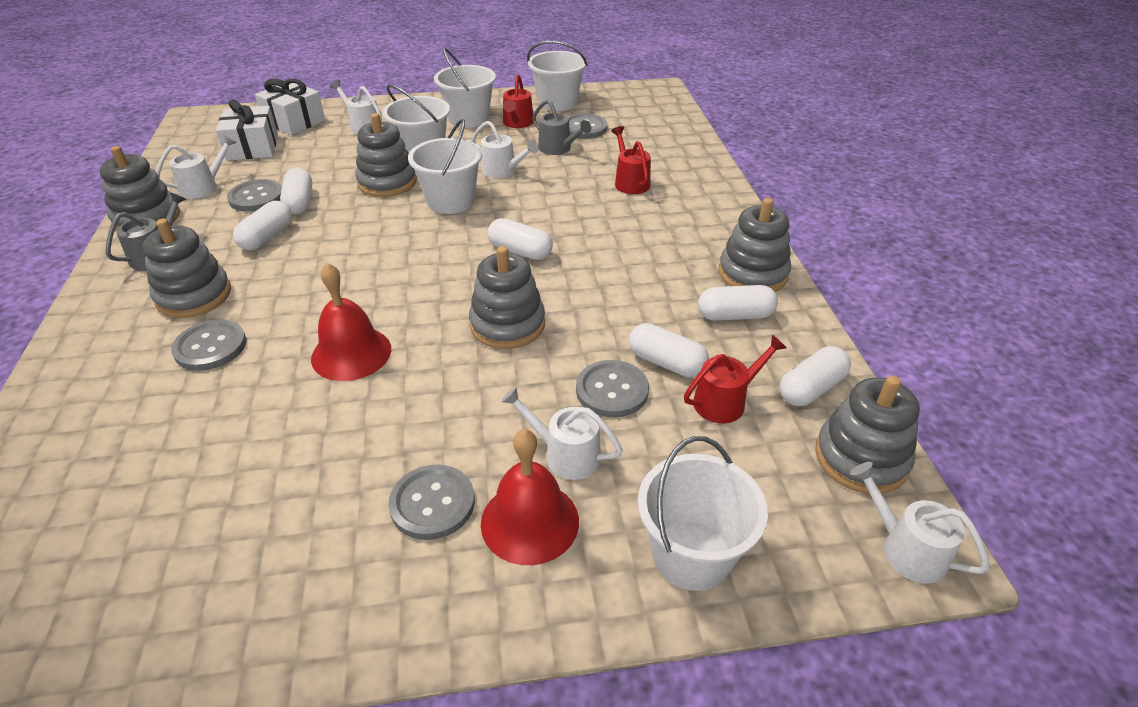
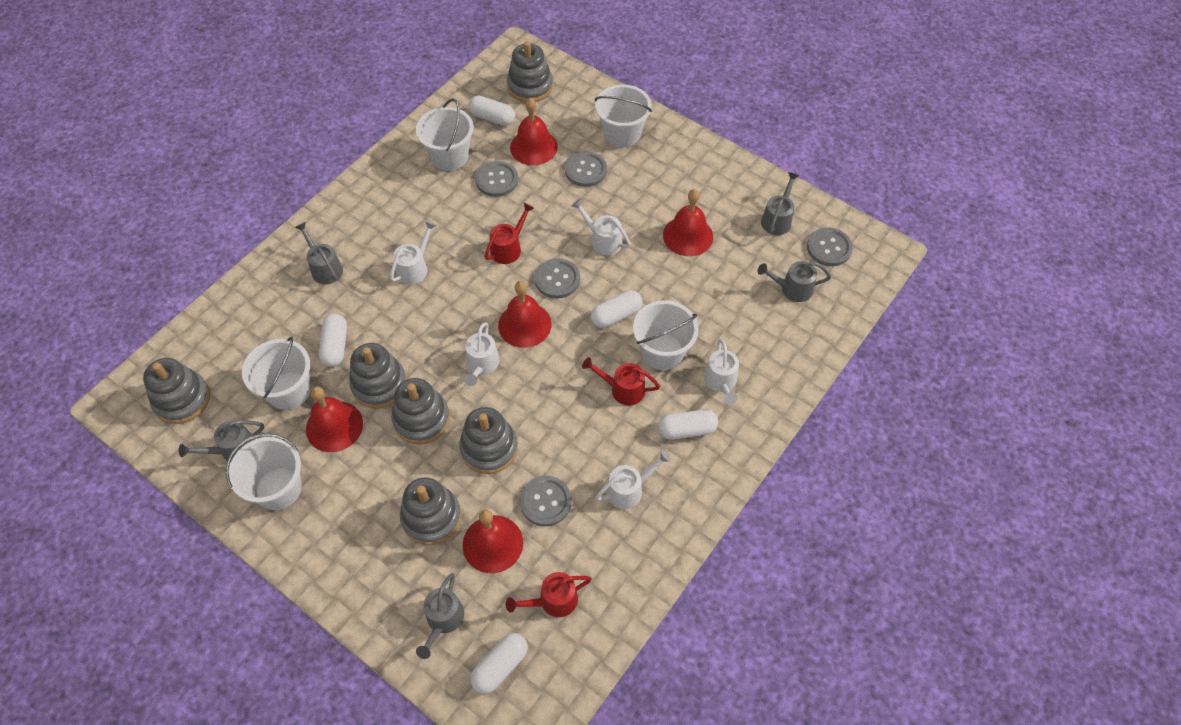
grey watering can: [106,192,186,271] [532,99,591,155] = 2 -> [179,420,264,463] [295,222,343,284] [416,573,464,659] [757,261,831,302] [761,172,799,235] = 5
red bell: [311,263,391,381] [481,429,579,565] = 2 -> [306,386,363,452] [463,509,523,573] [498,281,552,348] [510,98,558,165] [663,189,713,256] = 5
white capsule: [233,201,292,251] [280,168,312,214] [488,218,553,260] [629,323,709,378] [698,285,778,321] [780,346,851,406] = 6 -> [319,314,347,367] [469,96,515,126] [470,633,528,694] [591,290,643,328] [658,409,718,440] = 5
white gift: [216,99,278,161] [255,79,325,135] = 2 -> none = 0

